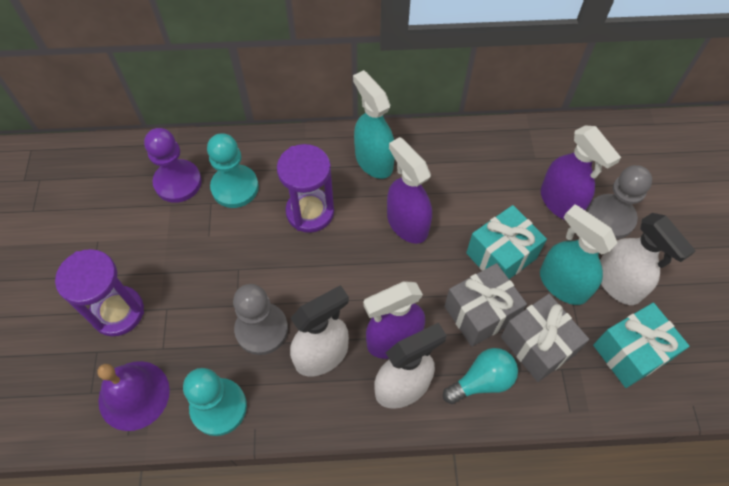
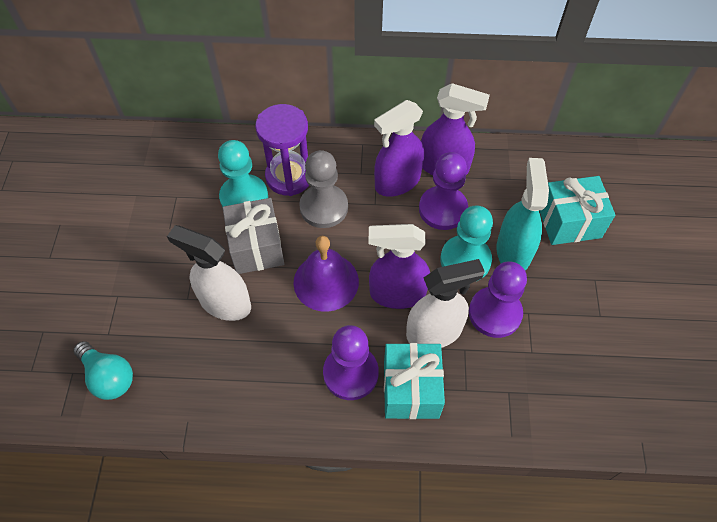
grey gift: [444,263,527,347] [501,294,589,382] = 2 -> [223,198,284,274] = 1
grey pawn: [233,284,288,355] [587,165,652,239] = 2 -> [299,150,348,228] = 1
purple hourglass: [55,249,144,336] [277,144,334,233] = 2 -> [255,104,309,196] = 1
purple pawn: [144,128,202,203] = 1 -> [323,325,379,400] [419,152,468,230] [469,261,527,338] = 3
turquoise spray bottle: [353,70,395,179] [540,205,618,305] = 2 -> [496,158,549,270] = 1
white spray bottle: [290,285,349,376] [375,323,447,409] [600,213,696,305] = 3 -> [167,225,251,321] [406,259,485,348] = 2

